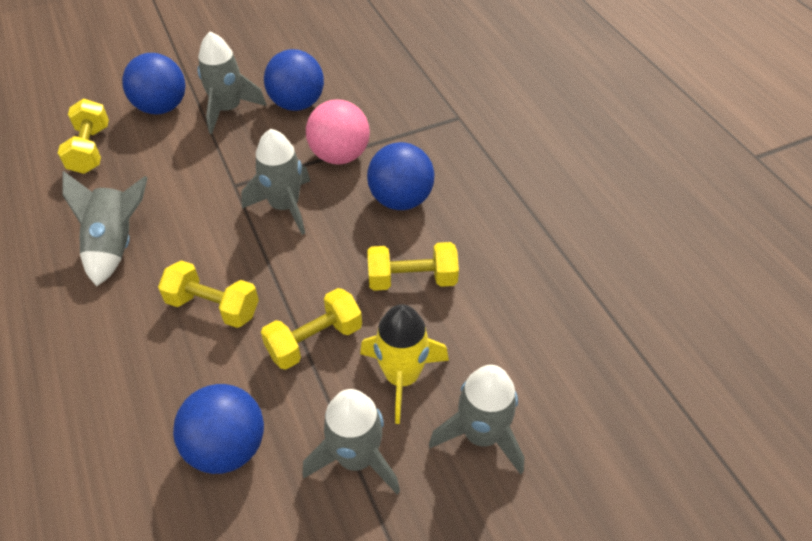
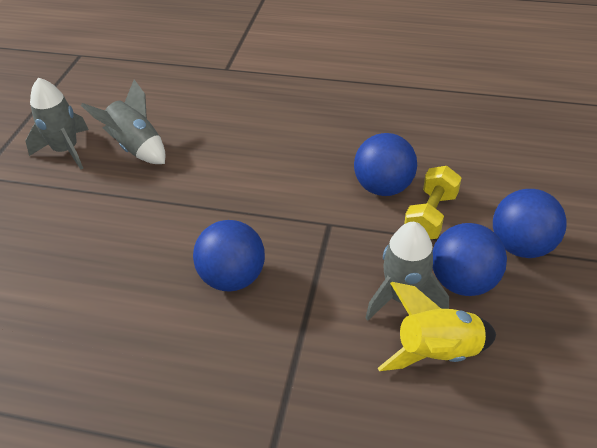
grey rocket: [62,171,148,286] [197,32,267,134] [241,129,310,235] [303,389,400,494] [429,365,524,475] = 5 -> [25,77,89,170] [81,79,165,164] [366,222,449,320] = 3
pink ball: [306,99,370,165] = 1 -> none = 0
yellow dumbbell: [58,99,109,174] [158,260,259,328] [261,288,362,370] [367,242,459,291] = 4 -> [404,166,462,239] = 1

